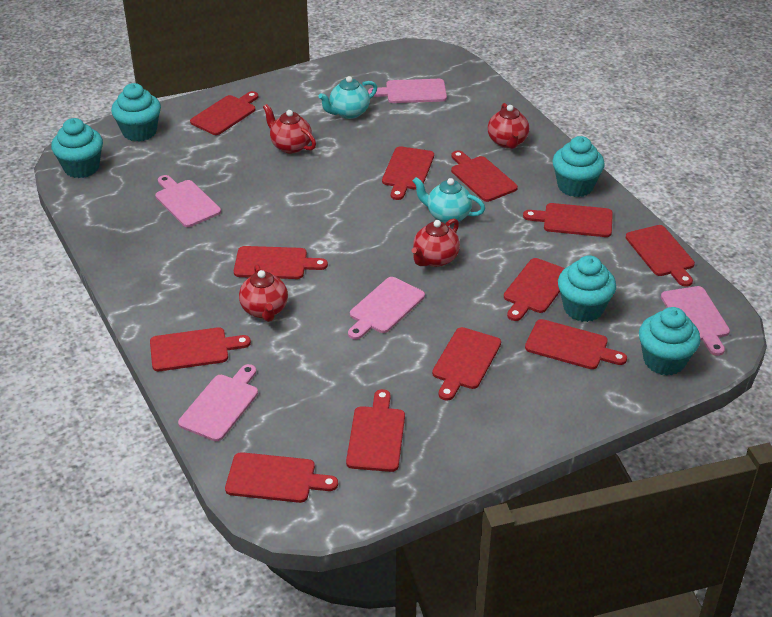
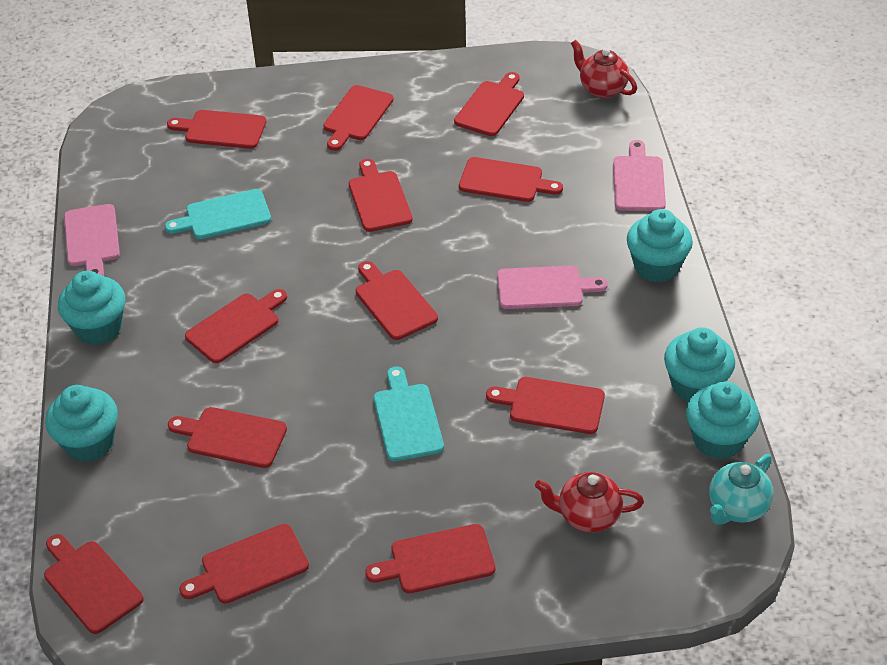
pink cutting board: [155,175,221,227] [178,364,258,441] [348,277,425,340] [368,79,447,103] [661,286,730,356] = 5 -> [64,204,120,276] [497,266,608,309] [613,140,666,211] = 3
red teapot: [239,264,288,322] [263,104,316,154] [412,218,460,267] [488,103,529,149] = 4 -> [535,472,644,533] [571,40,637,98] = 2
turquoise cutting board: none = 0 -> [165,189,271,239] [373,367,444,461] = 2
turquoise teapot: [318,76,377,119] [413,177,485,224] = 2 -> [709,454,773,525] = 1

